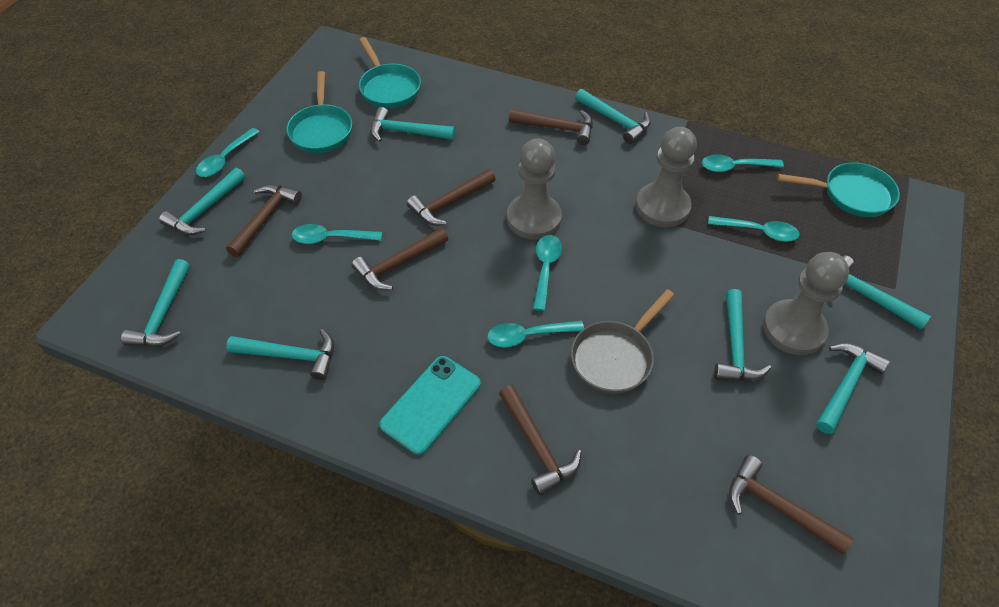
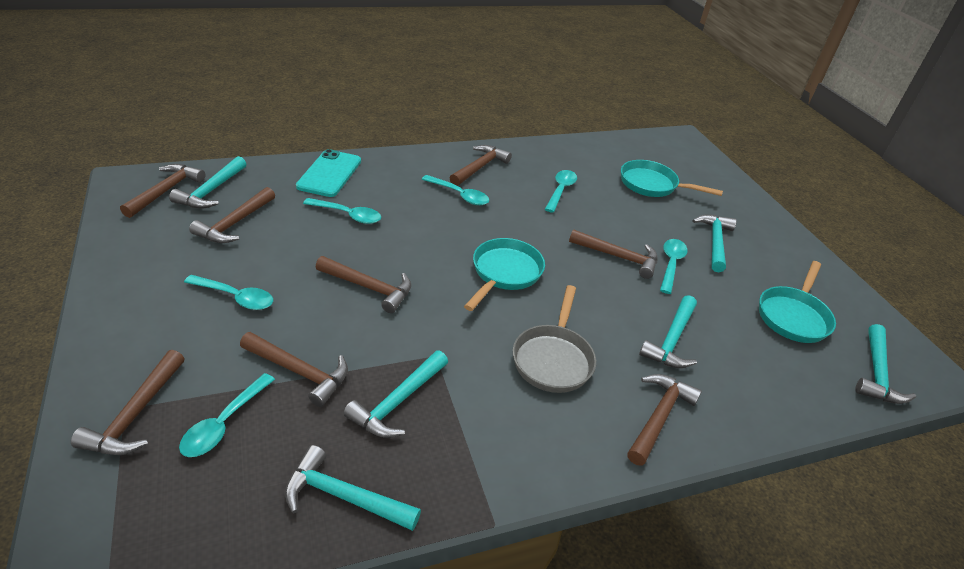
brown hammer: [226,184,302,257] [351,228,448,290] [407,169,496,226] [499,385,581,495] [509,109,593,145] [729,455,853,554] = 6 -> [71,350,185,455] [120,164,205,218] [189,187,275,243] [240,332,348,407] [316,256,411,313] [450,145,512,186] [569,229,658,279] [627,374,702,466] = 8
grey pawn: [507,139,562,240] [636,127,697,227] [763,252,849,355] = 3 -> none = 0
turquoise hammer: [121,259,190,346] [159,167,245,235] [226,329,334,380] [370,107,455,142] [575,89,651,144] [714,289,771,381] [816,343,890,434] [842,255,931,329] = 8 -> [169,156,246,209] [285,445,421,531] [343,351,448,438] [639,295,697,368] [692,214,736,272] [855,324,916,404] = 6

